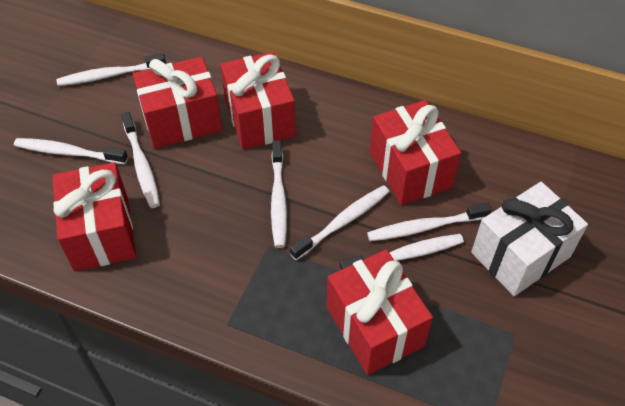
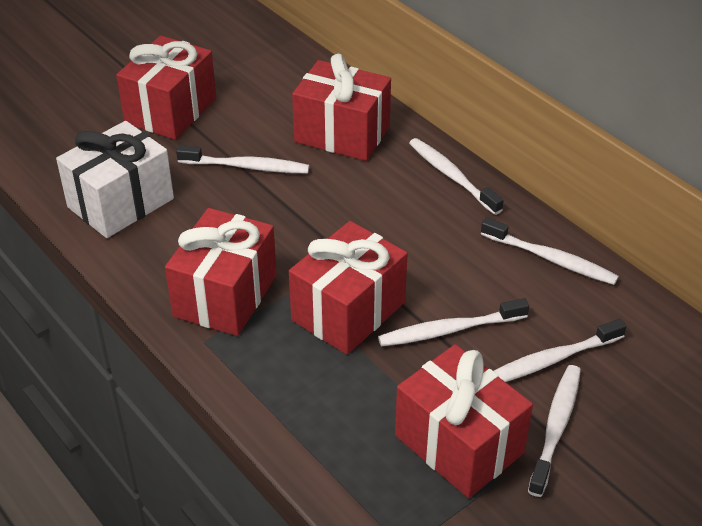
white toothbrush: [14,138,128,164] [56,53,166,86] [121,112,160,208] [271,141,287,248] [290,185,390,260] [340,234,464,270] [367,203,492,241] = 7 -> [176,145,309,173] [378,298,529,347] [409,138,504,215] [481,217,619,285] [494,319,627,382] [528,365,581,497] = 6

